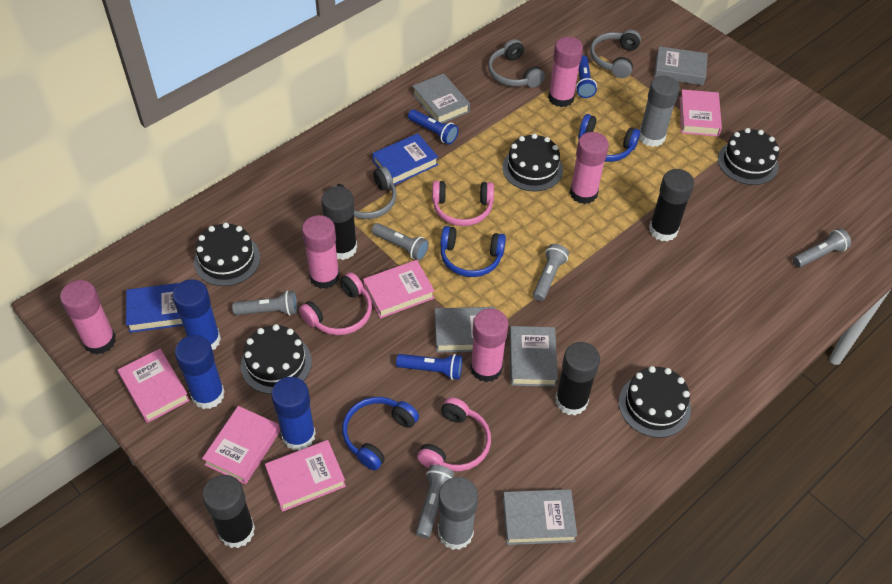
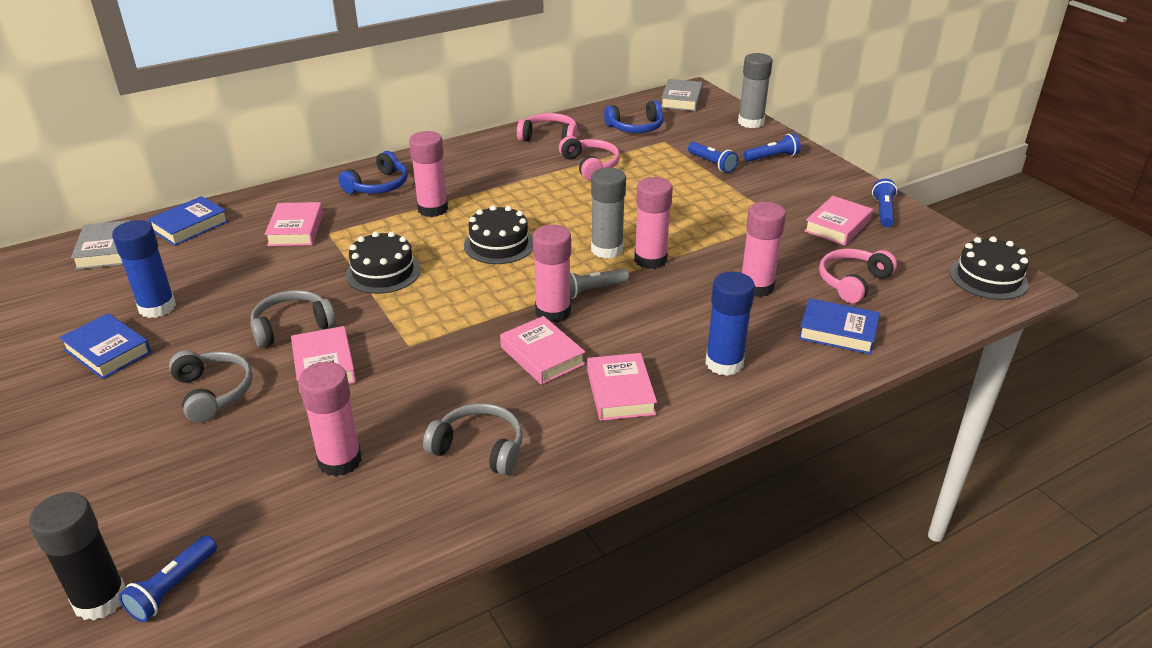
black cake: [194,222,260,286] [241,324,312,394] [502,134,563,192] [619,366,691,438] [718,128,779,185] = 5 -> [346,231,420,294] [464,205,533,264] [950,236,1029,300] = 3
black glue stick: [203,475,255,548] [321,187,357,260] [555,342,600,415] [649,169,694,242] = 4 -> [29,492,126,621] = 1
blue book: [126,283,183,333] [372,133,438,185] = 2 -> [59,313,151,379] [148,196,229,246] [798,298,880,355] = 3
blue flashlight: [396,354,462,380] [408,109,459,144] [576,55,597,98] = 3 -> [119,535,217,622] [688,142,738,173] [743,133,801,162] [872,179,897,227] = 4
blue glue stick: [172,279,221,350] [175,335,225,409] [271,377,316,450] = 3 -> [112,220,176,318] [705,272,755,376] = 2
blue headphones: [342,397,419,471] [440,226,506,277] [578,114,640,162] = 3 -> [338,151,408,194] [604,100,664,133] = 2
grey book: [412,73,470,123] [435,307,495,353] [503,489,577,545] [509,326,558,387] [654,46,708,85] = 5 -> [71,220,131,270] [661,79,703,111] = 2
grey flashlight: [232,291,297,315] [371,223,429,260] [416,465,454,539] [533,244,569,301] [793,228,851,267] = 5 -> [570,268,629,299] = 1

